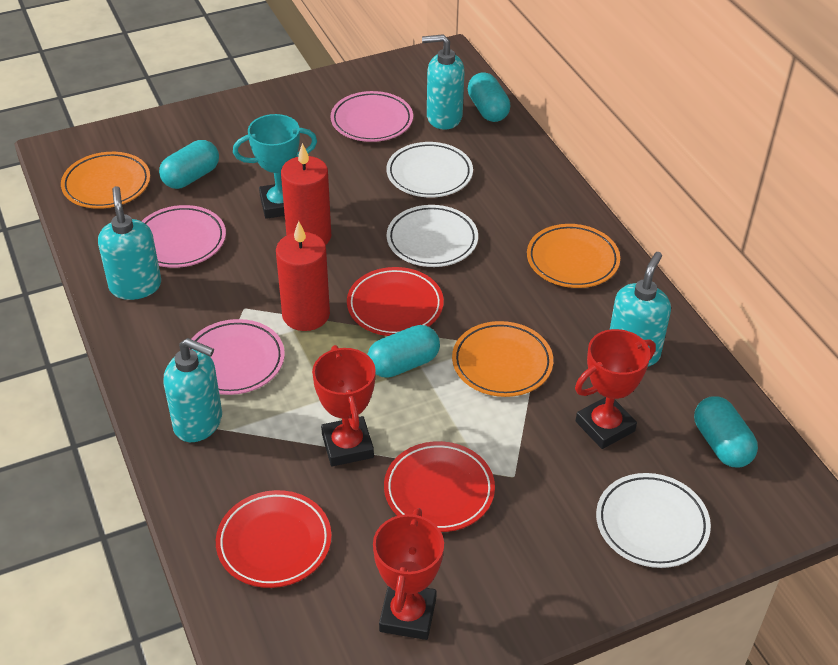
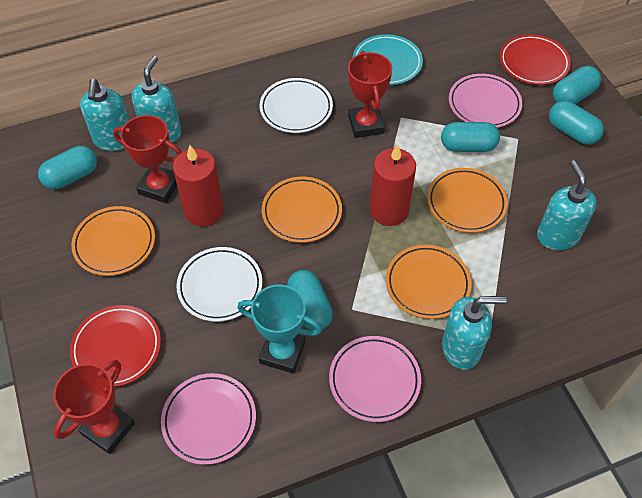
orange plate: [61,152,150,209] [452,321,553,397] [527,224,620,288] = 3 -> [71,206,155,276] [262,177,342,243] [386,245,472,319] [427,168,508,233] = 4
red plate: [216,490,332,588] [347,267,444,336] [384,441,495,532] = 3 -> [70,305,161,387] [500,34,571,85] = 2
turquoise capsule: [159,140,219,189] [367,325,440,378] [468,72,510,122] [694,396,758,468] = 4 -> [38,146,97,189] [287,270,333,330] [441,122,500,152] [549,101,604,145] [553,66,601,104] = 5
turquoise plate: none = 0 -> [353,34,423,85] = 1
white plate: [387,142,473,198] [387,205,478,267] [596,473,711,568] = 3 -> [176,247,262,322] [260,78,333,133] = 2

